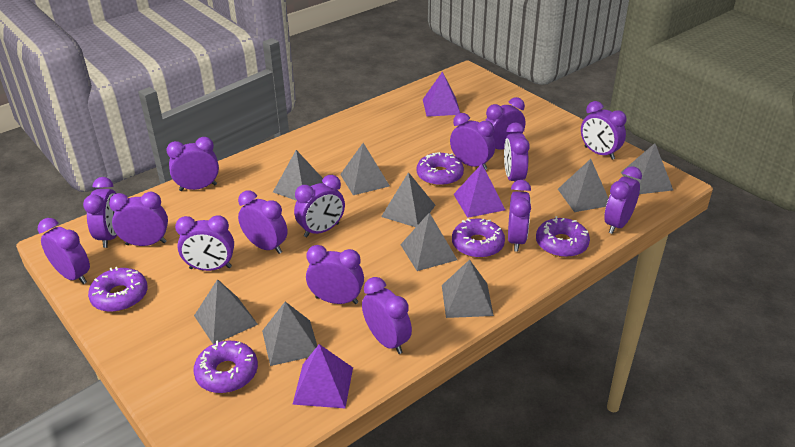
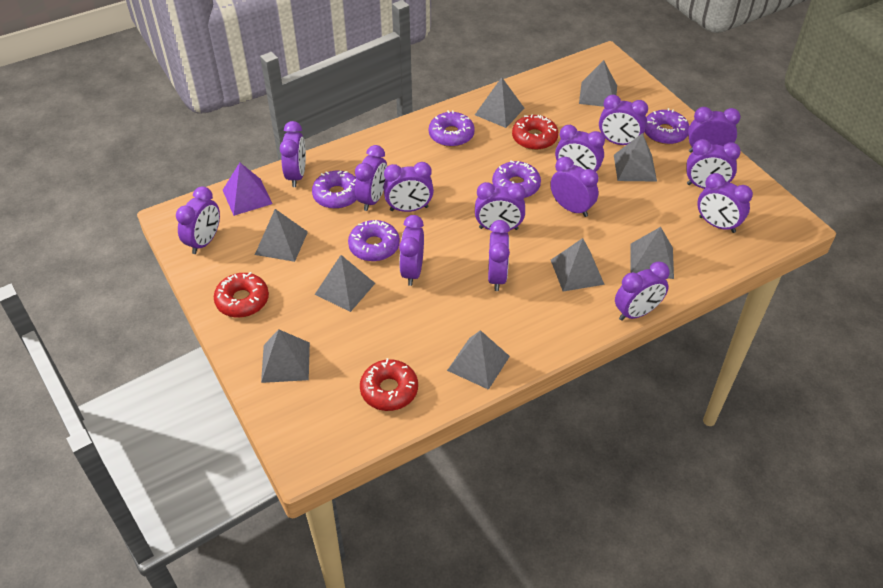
purple clock: [38,218,90,284] [83,177,117,248] [109,192,168,246] [166,137,219,191] [175,215,234,271] [238,190,288,254] [294,175,345,237] [306,245,364,304] [362,277,412,354] [450,113,495,170] [485,97,526,150] [504,122,530,181] [508,180,531,252] [581,101,626,160] [604,166,642,234] = 15 -> [176,186,220,254] [280,121,306,187] [355,145,387,211] [383,162,434,212] [399,215,424,286] [475,182,526,230] [488,220,510,291] [550,157,599,217] [555,125,605,172] [599,95,648,145] [615,262,670,321] [686,139,741,189] [688,107,740,153] [697,173,753,233] = 14
purple pyramid: [292,344,353,408] [423,72,460,117] [453,164,505,218] = 3 -> [223,163,272,216] = 1
red donut: none = 0 -> [214,272,269,318] [360,358,418,411] [512,114,558,150] = 3

